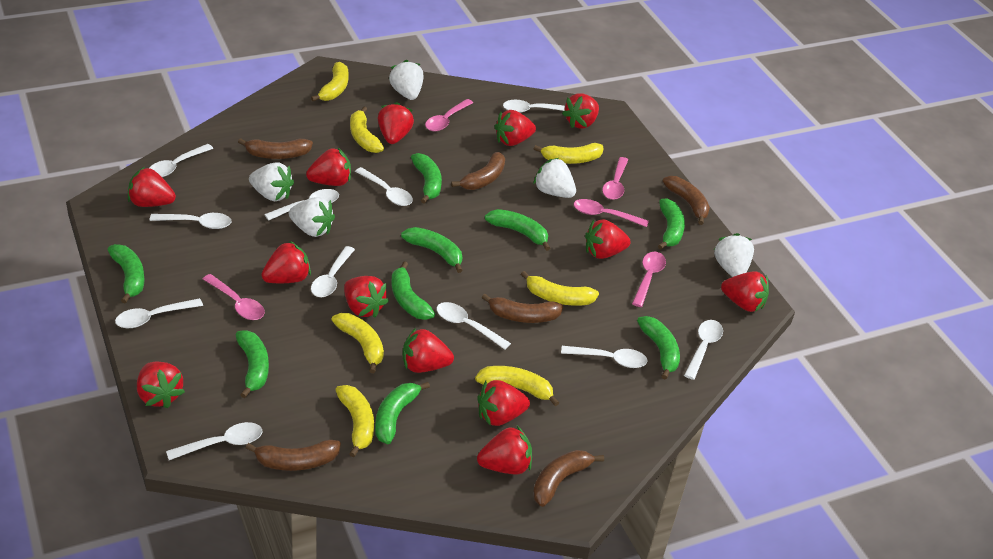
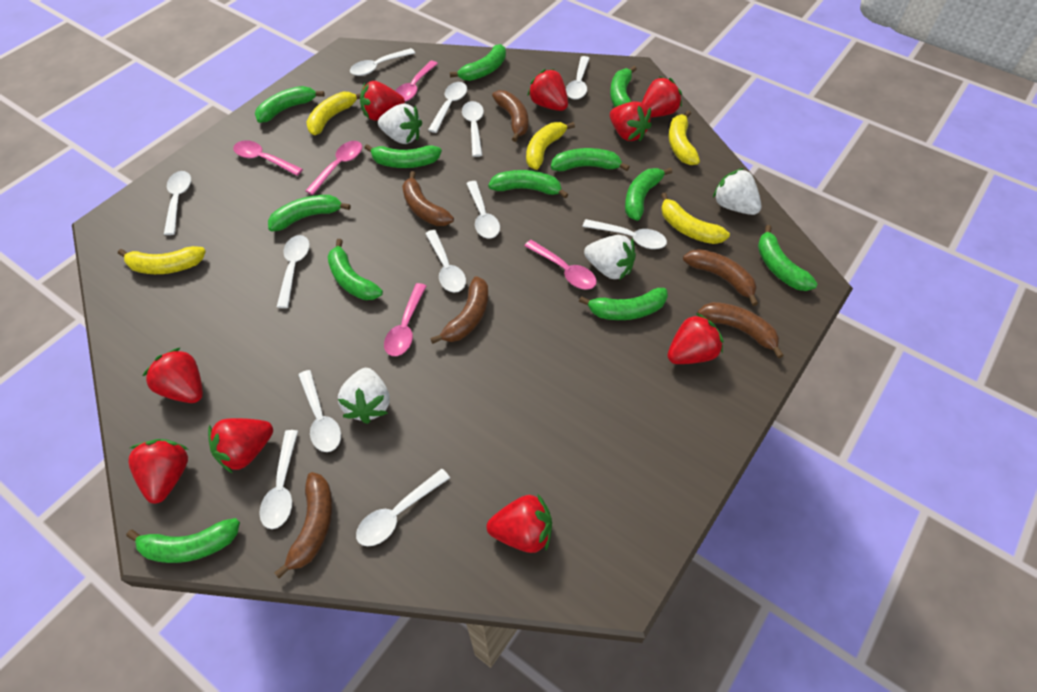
green banana: [108,244,145,304] [236,330,269,398] [375,382,430,444] [391,261,435,320] [401,227,463,273] [411,153,442,204] [485,209,550,251] [637,316,680,380] [658,198,685,250] = 9 -> [126,518,240,563] [255,86,325,123] [268,195,351,231] [327,239,383,300] [365,144,442,168] [450,44,506,81] [488,170,569,199] [551,148,630,171] [579,288,668,320] [610,66,637,107] [625,168,672,221] [758,225,817,291] = 12
red strawberry: [128,167,176,207] [137,362,185,409] [261,241,311,283] [306,148,351,186] [344,276,389,318] [377,102,414,144] [403,328,454,373] [477,426,532,474] [478,380,530,426] [494,110,536,146] [562,93,599,128] [585,219,631,259] [721,271,769,312] = 13 -> [128,439,189,504] [143,347,203,403] [208,418,273,473] [360,81,405,121] [487,495,552,553] [527,69,568,111] [610,102,652,141] [642,77,682,117] [667,313,723,364] = 9
white spoon: [115,298,203,328] [149,144,214,177] [149,213,231,229] [166,422,262,460] [264,189,339,221] [311,246,355,297] [355,167,413,206] [437,302,511,350] [503,100,565,113] [561,346,648,368] [684,320,723,380] = 11 -> [164,171,191,235] [259,430,298,529] [277,235,310,308] [298,370,341,452] [350,48,415,76] [356,469,450,547] [425,230,466,293] [428,82,467,133] [462,101,484,157] [466,181,500,238] [566,56,590,99] [583,219,667,249] = 12
white strawberry: [249,162,294,201] [289,197,335,237] [389,60,423,100] [533,158,576,198] [714,233,754,277] = 5 -> [338,368,390,424] [378,104,422,144] [584,235,636,280] [713,168,761,215] = 4
yellow banana: [311,62,348,101] [331,313,384,373] [335,385,374,457] [350,107,384,153] [475,366,559,406] [521,271,599,306] [534,143,603,164] = 7 -> [118,246,206,274] [306,92,361,135] [526,122,575,170] [661,192,730,244] [669,110,700,165] = 5

